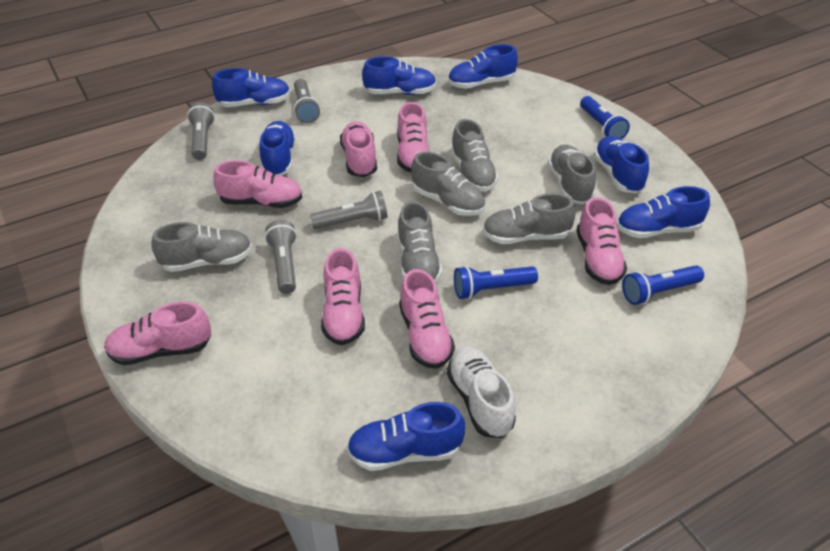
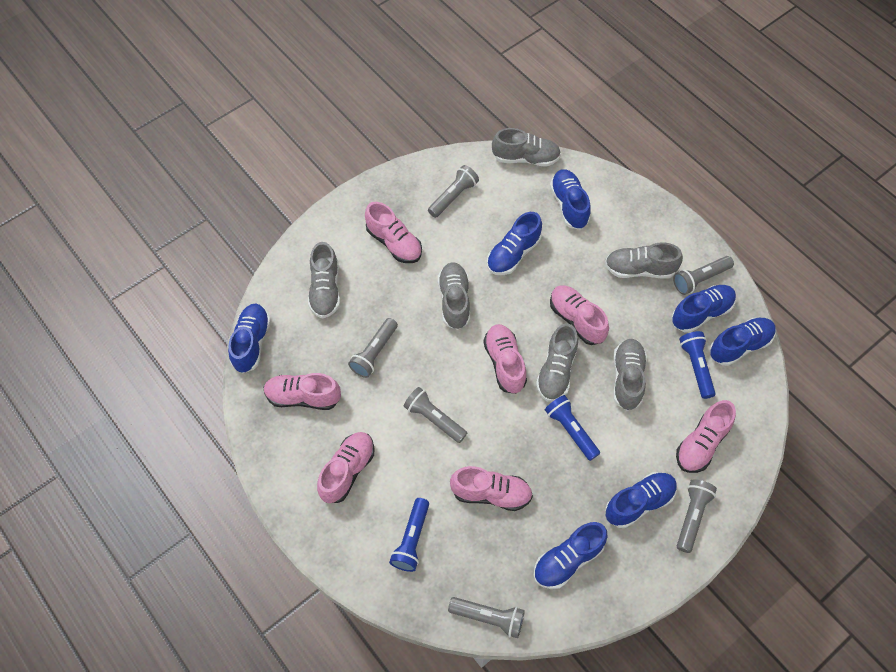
grey flashlight: [187,102,215,160] [265,220,297,294] [294,79,320,123] [310,191,388,229] = 4 -> [348,318,398,378] [404,387,467,443] [428,165,479,218] [448,597,525,638] [673,256,734,295] [677,479,717,553] = 6
white shoe: [447,347,516,438] = 1 -> none = 0

